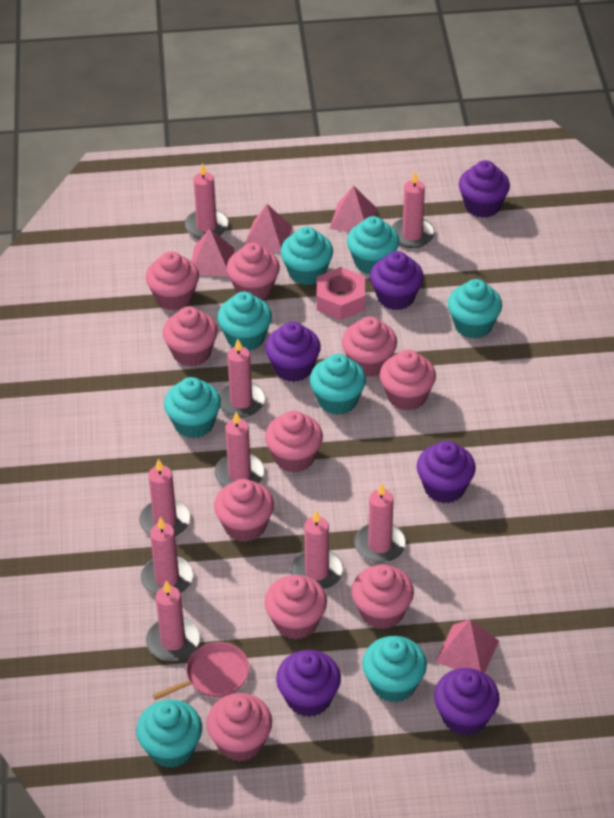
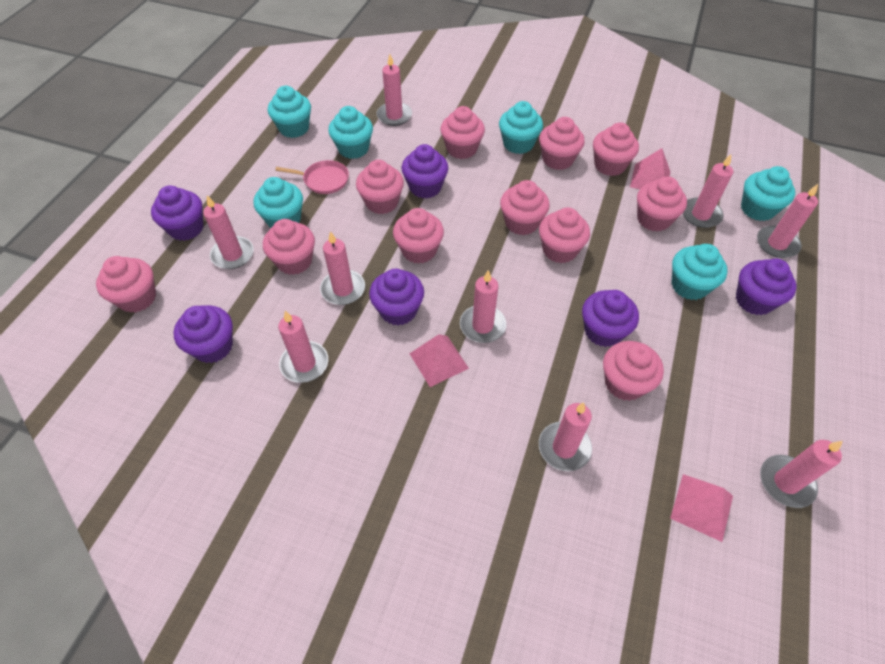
pink cupcake: [146,251,199,310] [163,307,218,367] [206,693,272,762] [214,479,274,542] [227,243,280,300] [264,575,327,640] [265,411,323,473] [342,316,397,377] [352,565,414,629] [380,350,436,411] = 10 -> [96,256,156,313] [263,219,315,275] [356,160,404,214] [393,208,444,264] [440,106,485,159] [500,180,550,235] [539,117,585,170] [539,208,590,263] [593,122,639,176] [603,341,664,401] [637,176,687,232] = 11
pink nut: [317,267,365,320] = 1 -> none = 0
pink pyramid: [192,228,235,277] [244,204,293,253] [329,185,377,232] [436,620,499,673] = 4 -> [409,334,469,387] [630,148,670,189] [670,474,733,542] = 3
turquoise cupcake: [136,699,202,768] [164,377,221,438] [217,292,272,351] [281,227,333,285] [310,354,366,415] [347,216,399,274] [362,636,427,702] [448,279,502,339] = 8 -> [253,177,303,228] [268,86,311,138] [328,106,373,159] [499,101,543,154] [671,244,728,300] [741,166,795,221] = 6

